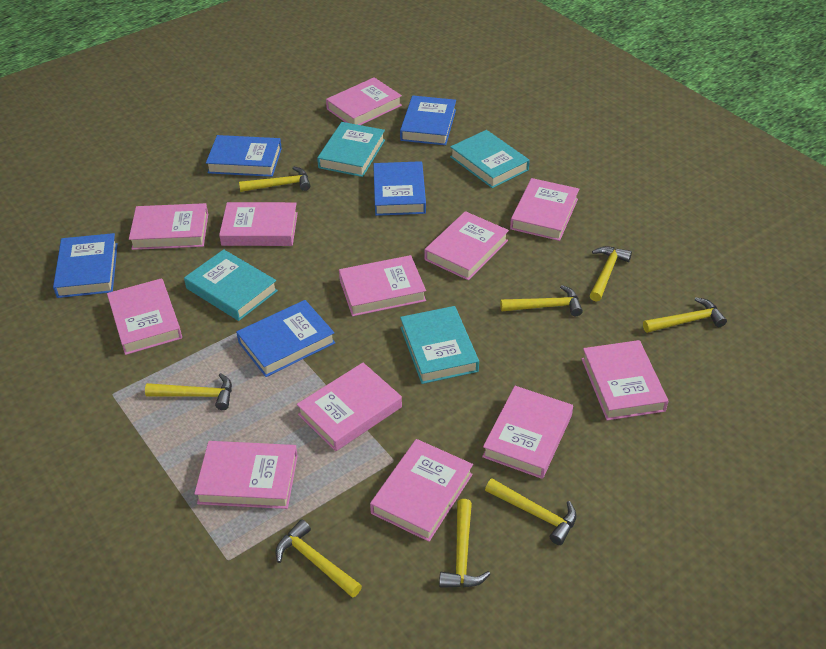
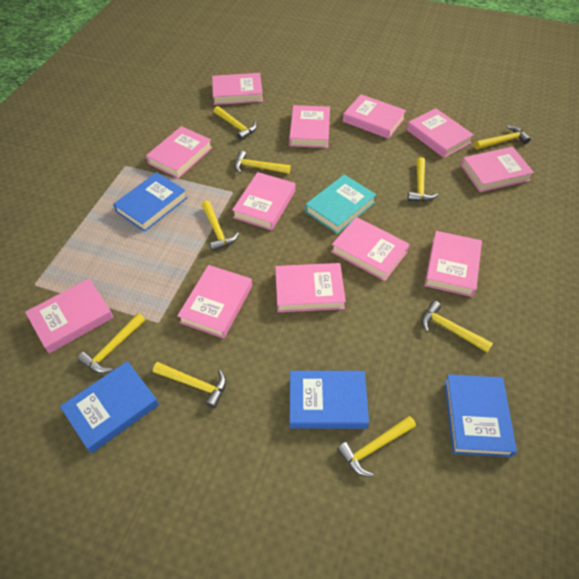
blue book: [53,233,118,298] [206,135,282,177] [236,300,335,377] [373,161,426,216] [400,96,456,145] = 5 -> [60,361,159,453] [113,172,187,232] [290,371,369,429] [444,375,517,457] = 4
turquoise book: [184,249,278,321] [317,122,385,177] [400,306,479,384] [450,130,530,188] = 4 -> [305,174,377,234] = 1
yellow hammer: [145,373,232,410] [239,167,311,192] [275,519,362,598] [439,499,490,588] [485,479,577,545] [500,285,583,316] [590,246,632,302] [643,297,727,333] = 8 -> [77,313,145,373] [153,362,226,408] [202,201,239,252] [214,106,257,141] [234,150,291,174] [337,416,416,477] [408,157,438,202] [421,301,493,353] [474,125,531,149] = 9

